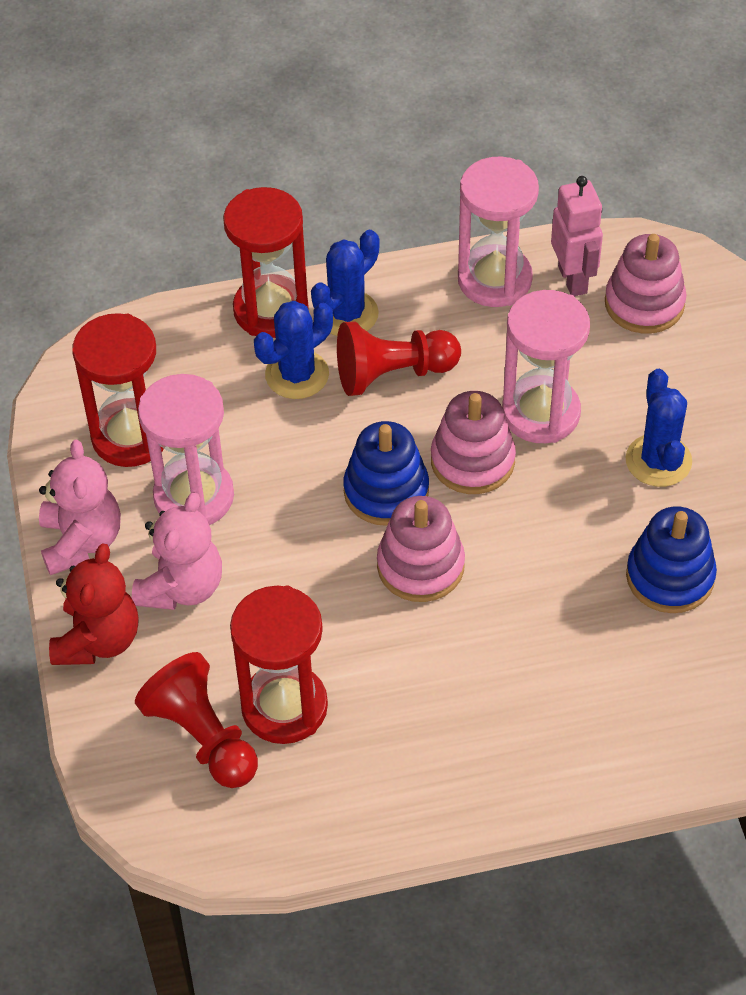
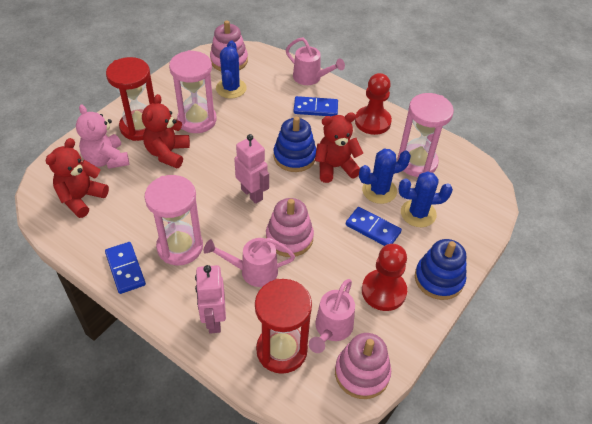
blue domino: none = 0 -> [105,242,146,294] [294,96,338,116] [346,207,402,246] = 3
pink robot: [551,176,603,296] = 1 -> [195,265,226,334] [234,134,269,204] = 2
pink teddy bear: [39,440,121,575] [132,493,222,610] = 2 -> [76,104,129,169] = 1
pink watering can: none = 0 -> [204,238,295,287] [286,38,345,85] [309,279,355,353] = 3
red hourglass: [72,313,164,467] [223,187,309,338] [230,586,328,744] = 3 -> [106,57,155,141] [255,279,312,374] = 2
red teddy bear: [49,544,138,665] = 1 -> [46,138,109,218] [142,94,190,168] [315,113,363,183] = 3

